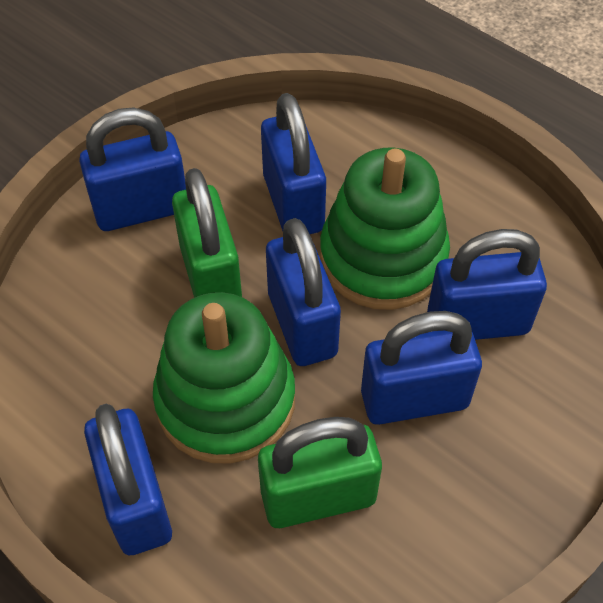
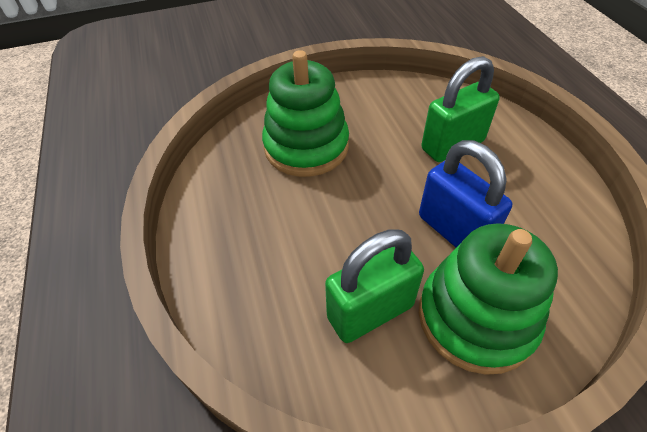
blue padlock: [79,108,186,231] [84,404,172,555] [261,93,326,234] [266,218,341,366] [361,311,482,425] [427,229,547,340] = 6 -> [419,140,512,247] = 1

